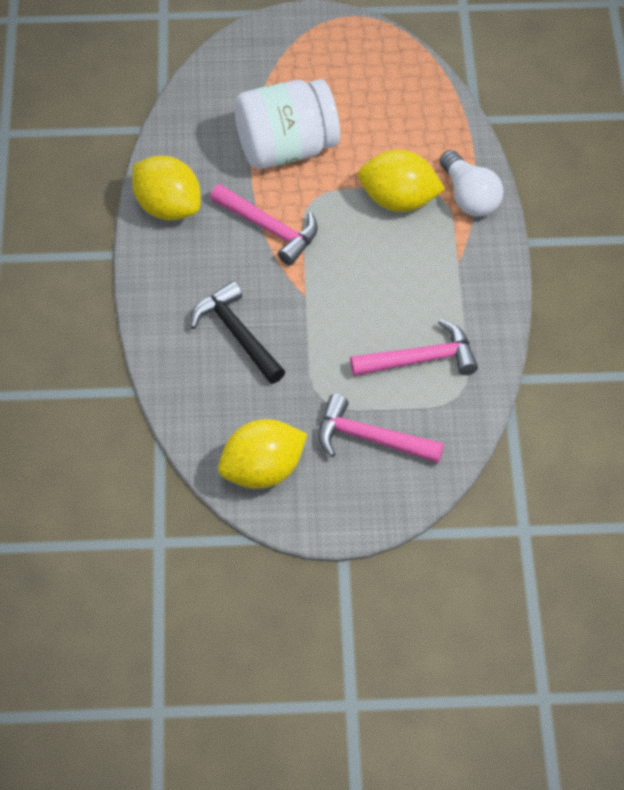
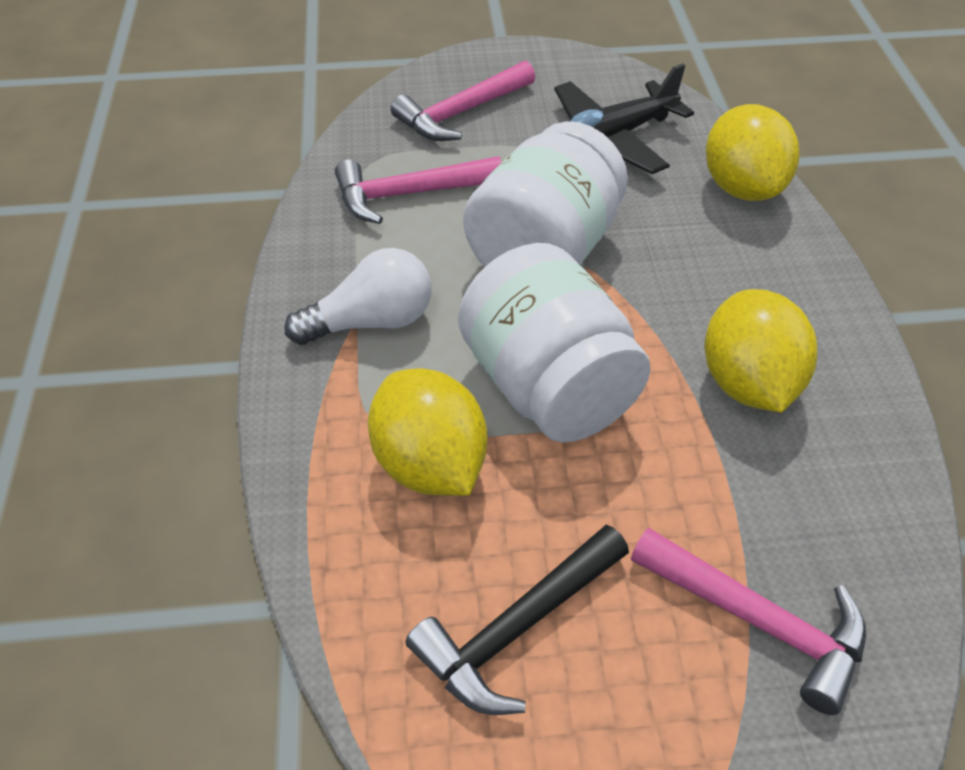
black plane: none = 0 -> [554,63,694,174] = 1
white jar: [235,79,340,169] = 1 -> [458,243,651,443] [463,121,628,267] = 2

